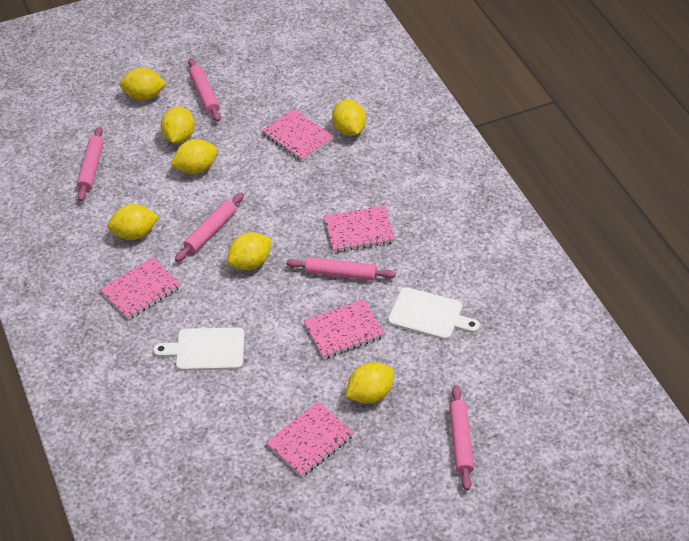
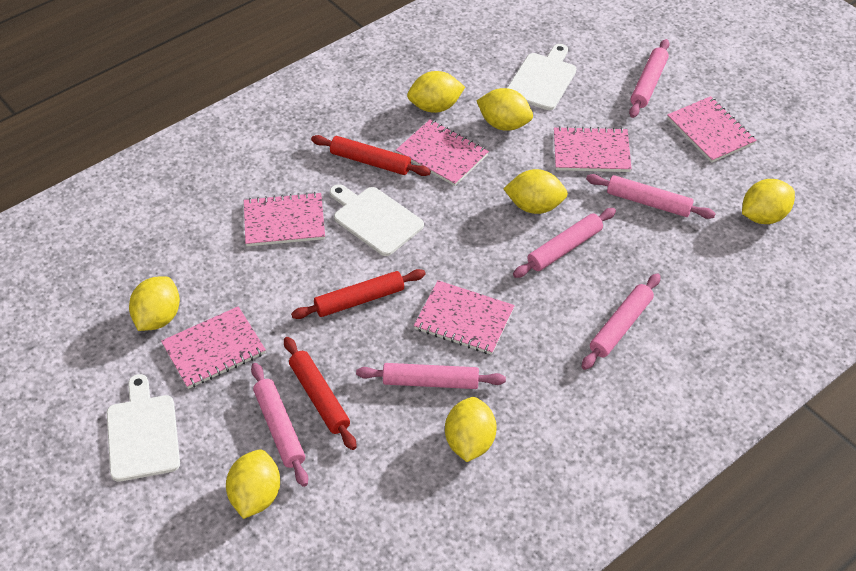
pink notebook: [100,257,181,320] [261,109,334,161] [266,401,354,477] [303,299,385,359] [324,206,395,252] = 5 -> [161,306,266,389] [244,192,325,246] [396,119,489,186] [414,280,515,355] [554,126,632,172] [667,96,757,163] = 6
pink rolling pin: [77,126,103,201] [175,192,244,262] [188,58,221,122] [286,257,396,281] [449,385,474,491] = 5 -> [251,363,308,487] [356,363,506,389] [513,208,616,278] [581,273,661,370] [586,174,716,219] [629,39,669,118] = 6
red rolling pin: none = 0 -> [284,337,356,450] [291,269,426,319] [311,135,431,176] = 3
white cutting board: [153,327,244,371] [388,287,480,340] = 2 -> [107,374,180,482] [330,184,424,256] [507,44,576,110] = 3

